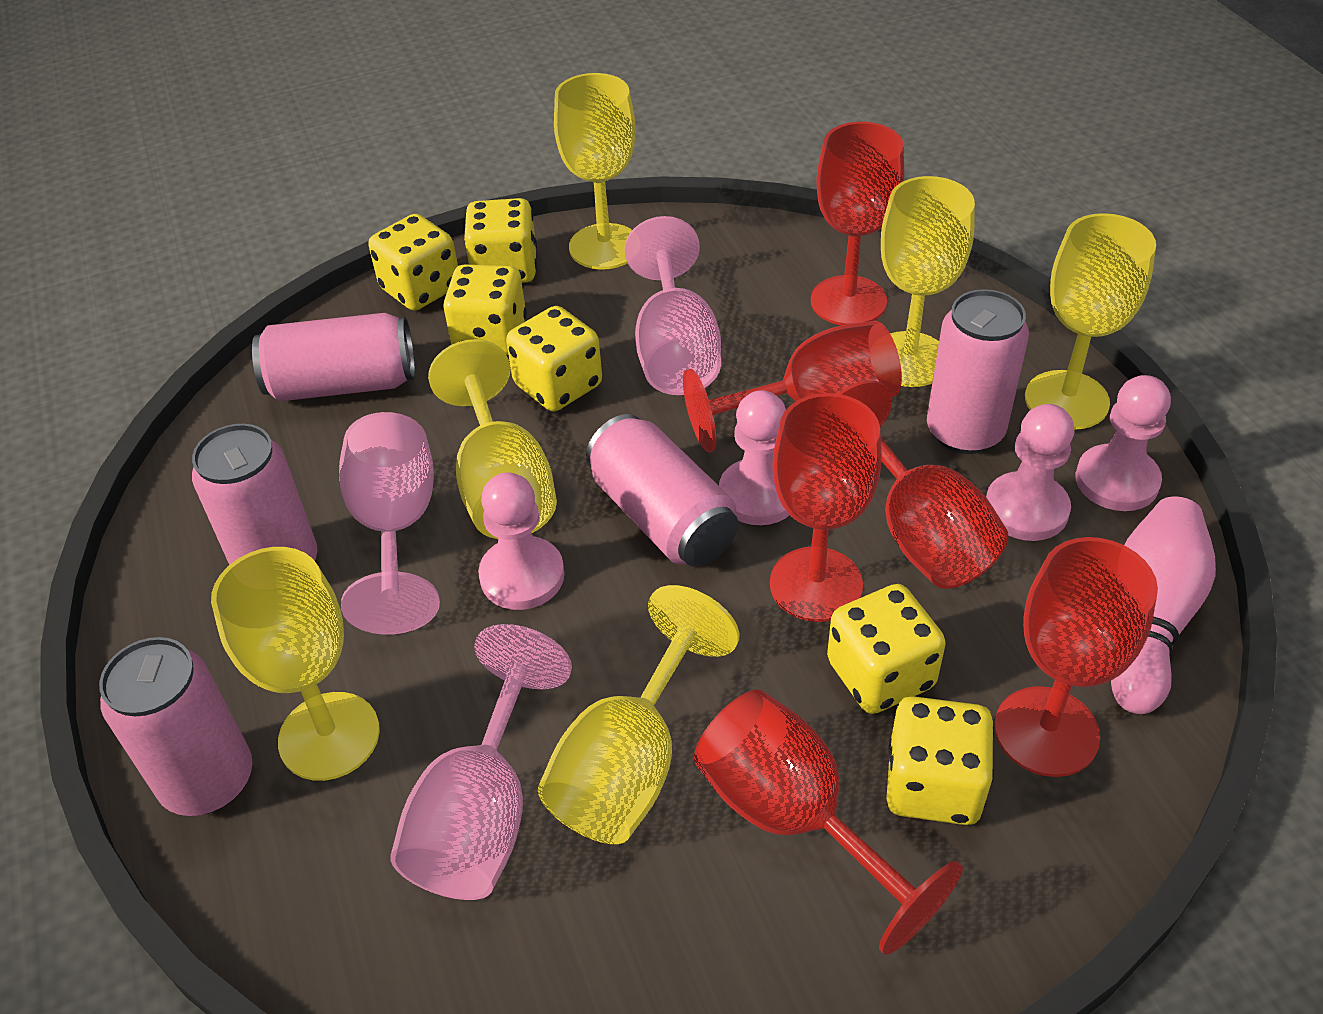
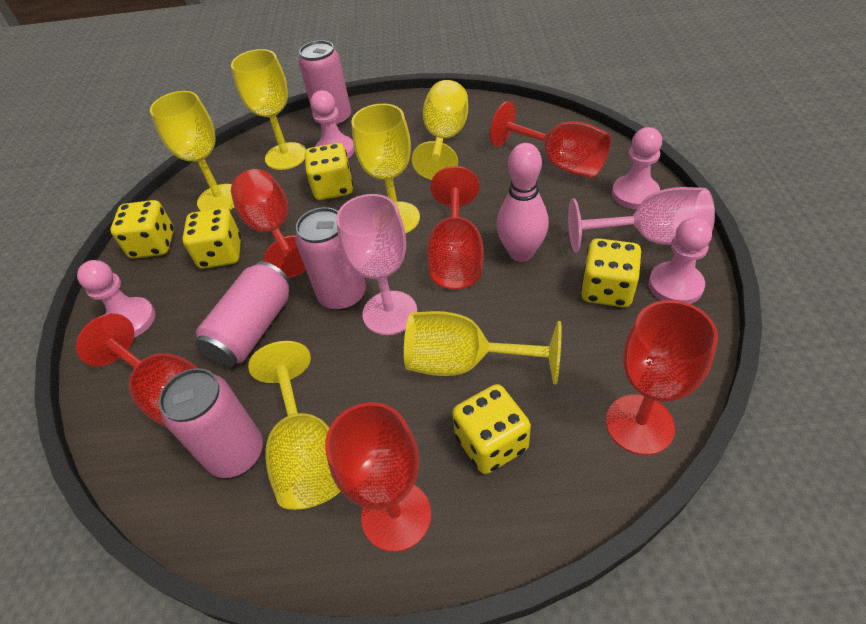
pink can: [99,637,252,816] [192,424,317,565] [252,313,415,401] [586,414,738,567] [927,289,1029,454] = 5 -> [159,368,263,478] [195,261,292,367] [295,207,366,311] [299,40,351,127] = 4
pink goblet: [339,412,440,635] [390,624,572,900] [625,216,721,395] = 3 -> [336,194,417,335] [568,187,715,253] = 2
yellow dice: [368,214,458,311] [443,264,527,355] [464,198,537,283] [506,306,602,412] [827,584,946,714] [886,696,994,825] = 6 -> [110,200,174,259] [182,208,241,269] [305,143,353,200] [452,384,531,474] [581,238,642,307] = 5

